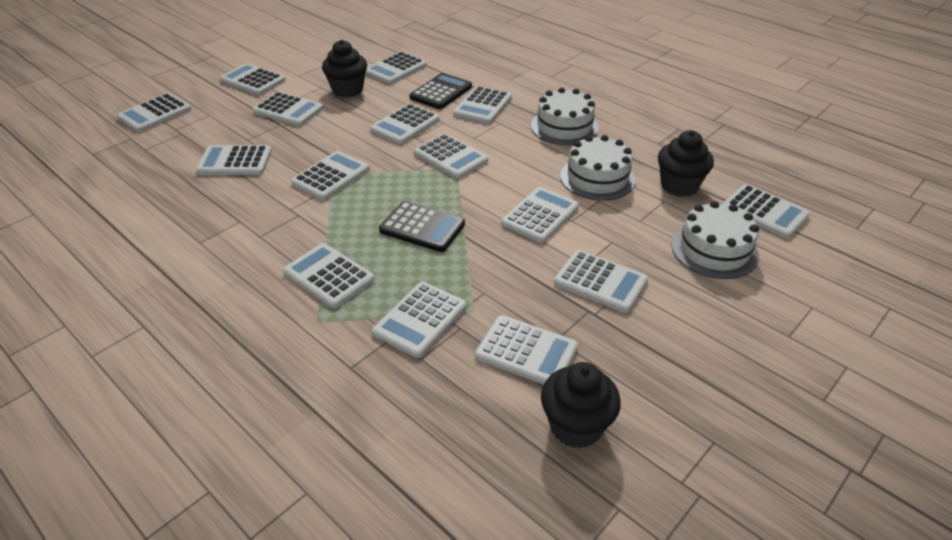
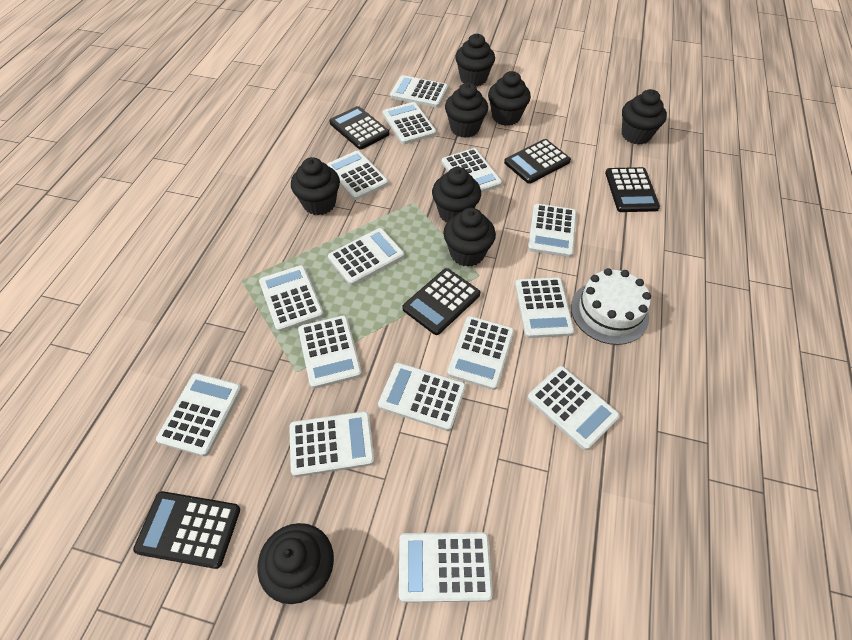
black calculator: [379,201,465,252] [409,73,472,109] = 2 -> [133,491,240,569] [329,106,390,150] [402,268,480,335] [504,139,571,184] [605,167,660,212] = 5
black cupcake: [322,40,367,97] [541,362,621,448] [658,131,714,197] = 3 -> [257,523,334,604] [291,157,340,215] [432,167,481,222] [443,208,496,267] [445,83,488,138] [455,33,495,86] [488,71,531,126] [622,89,667,145] = 8
white cake: [531,87,599,145] [560,135,636,201] [671,201,759,279] = 3 -> [571,268,651,345] = 1

